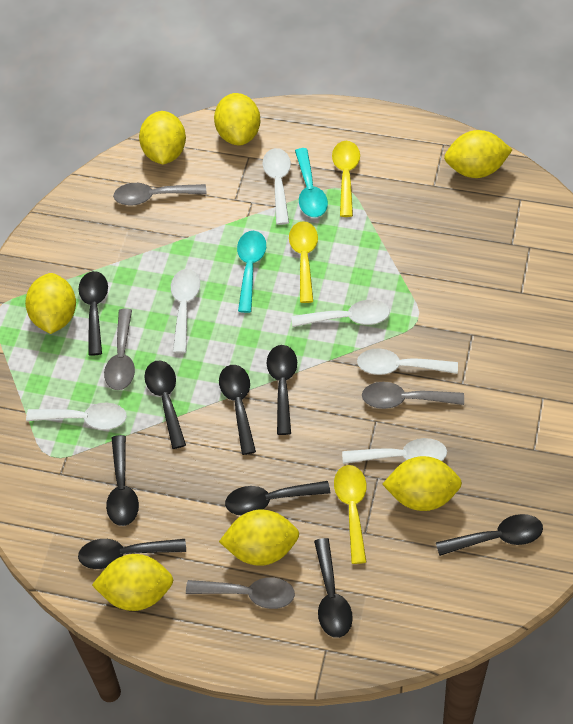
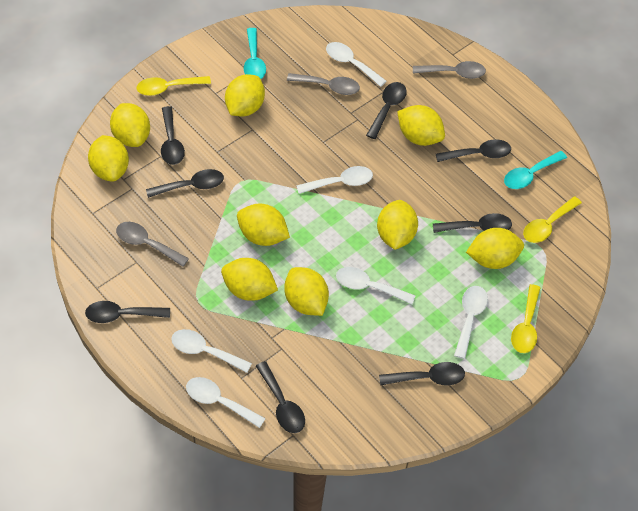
black spoon: [78,271,108,356] [78,539,186,569] [106,435,139,526] [144,361,186,449] [219,365,256,455] [225,481,330,516] [266,345,297,435] [314,538,353,638] [436,514,543,556] = 9 -> [85,301,170,323] [146,169,224,198] [161,106,185,165] [256,361,305,433] [366,82,407,139] [379,362,465,386] [433,213,512,233] [436,139,511,162] = 8
grey spoon: [104,309,135,390] [113,183,206,205] [186,577,295,609] [362,382,464,409] = 4 -> [116,222,189,267] [287,73,360,95] [413,61,486,79] = 3
yellow lemon: [25,273,76,334] [92,554,173,611] [139,111,186,164] [214,93,261,146] [219,509,299,566] [382,456,462,511] [444,130,512,178] = 7 -> [88,135,129,182] [110,103,150,147] [221,258,278,301] [225,74,265,117] [237,204,290,246] [284,267,329,316] [377,200,418,250] [397,105,445,146] [466,228,524,269] = 9

